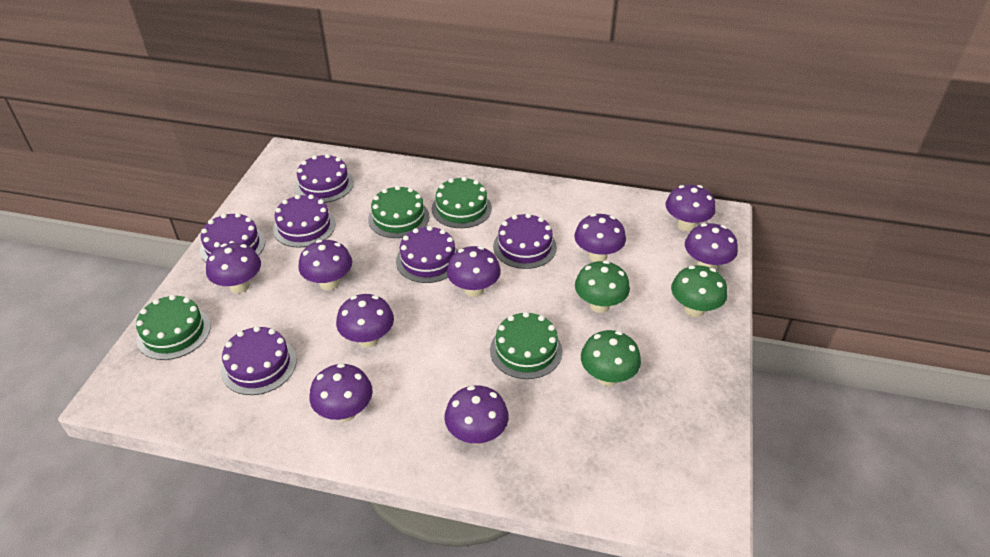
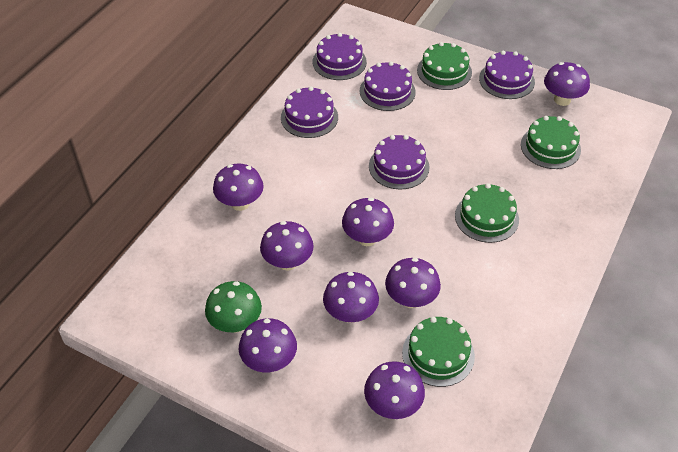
green mushroom: [575,261,630,313] [581,330,641,386] [671,265,727,317] = 3 -> [205,281,262,333] = 1
purple cake: [200,213,265,262] [221,326,297,395] [273,194,336,248] [295,154,354,203] [396,226,458,283] [493,213,557,269] = 6 -> [281,86,338,138] [313,33,367,80] [360,61,416,111] [369,135,429,190] [479,51,535,99] = 5
purple mushroom: [206,243,261,293] [298,240,352,290] [309,363,373,422] [336,294,394,348] [444,385,509,445] [447,246,501,297] [574,214,626,262] [666,185,716,231] [685,223,738,269] = 9 -> [213,164,263,211] [239,318,297,372] [260,221,314,271] [323,272,379,323] [342,198,394,246] [364,361,425,419] [385,258,441,308] [544,62,590,106] = 8

